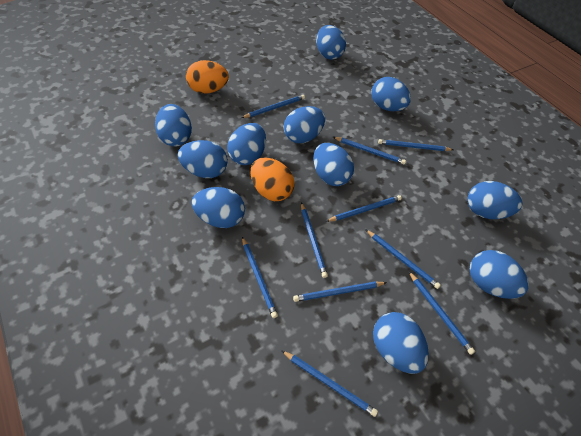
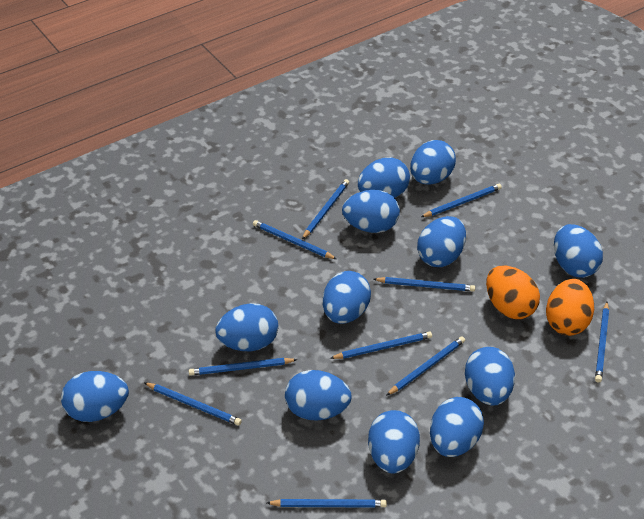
blue egg: [155,104,192,147] [178,140,228,178] [191,187,245,228] [227,123,266,165] [283,106,325,143] [313,143,354,186] [316,25,346,60] [371,77,411,111] [373,312,429,374] [467,181,522,219] [469,250,529,299] = 11 -> [61,371,129,422] [215,303,278,351] [285,370,352,421] [323,271,371,324] [342,190,400,233] [358,157,410,198] [368,410,420,473] [410,140,456,185] [417,216,466,267] [430,397,484,457] [465,347,515,406] [554,224,603,278] = 12

